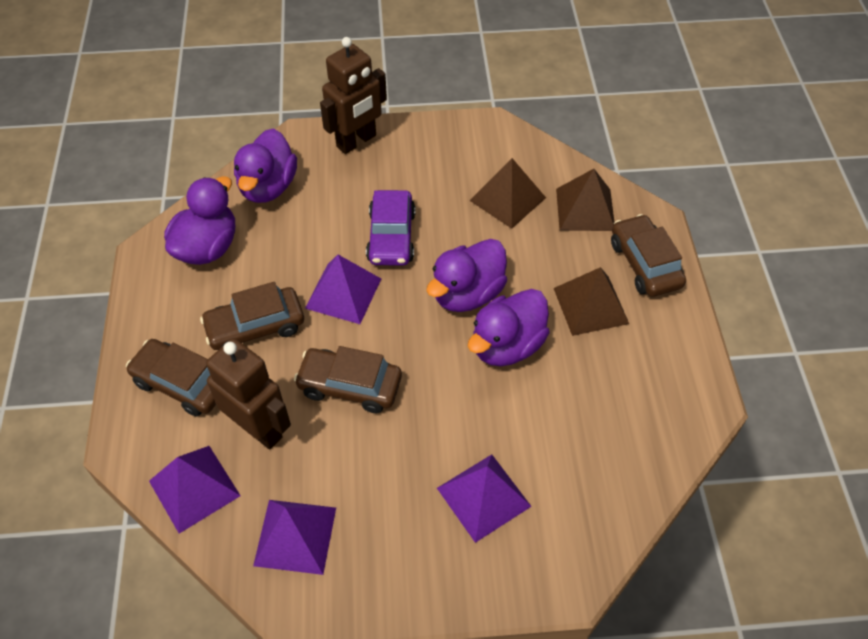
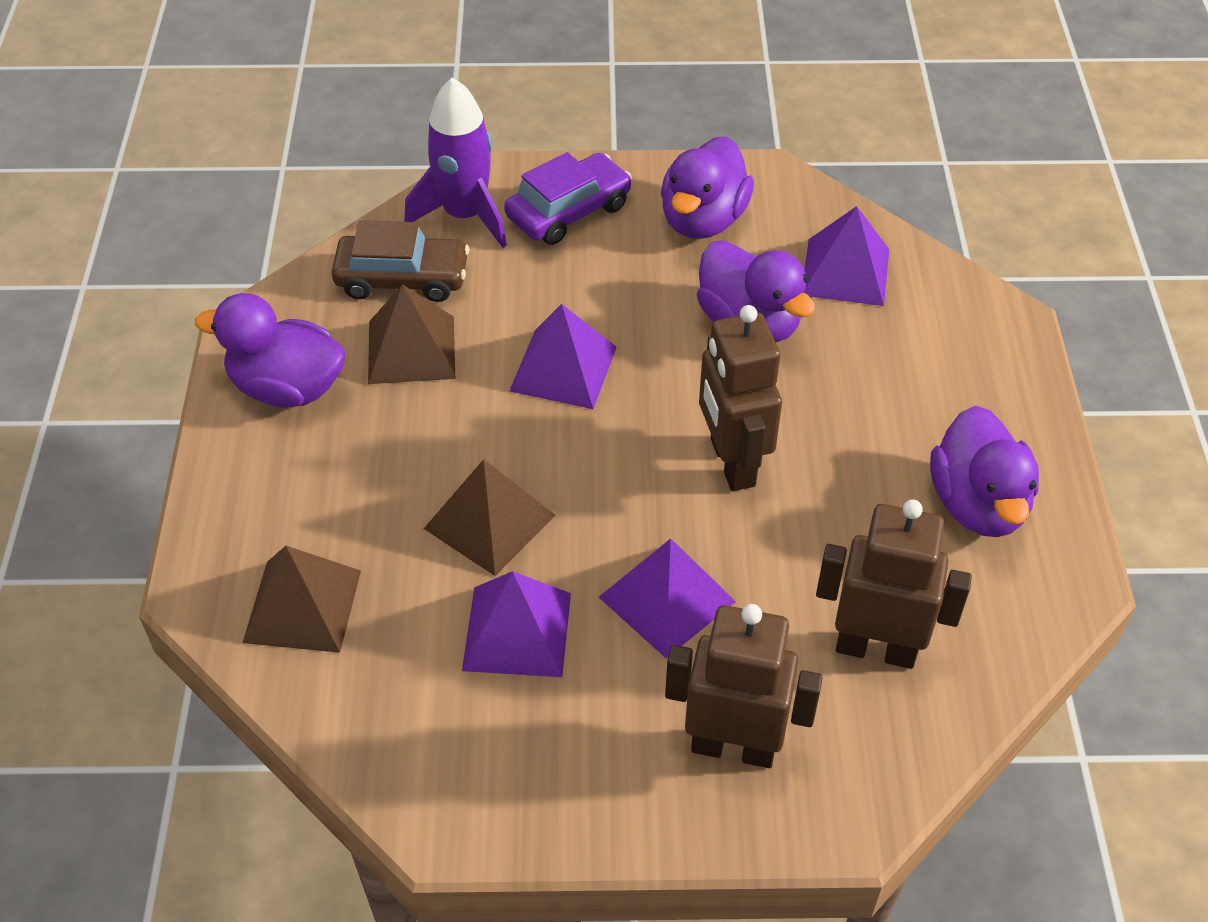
brown car: [126,339,216,417] [200,282,304,350] [294,346,402,413] [611,214,686,297] = 4 -> [331,220,469,302] = 1
brown robot: [206,338,291,449] [320,37,387,154] = 2 -> [665,604,823,768] [699,305,782,491] [816,499,972,669] = 3
purple rocket: none = 0 -> [404,77,507,248] = 1

